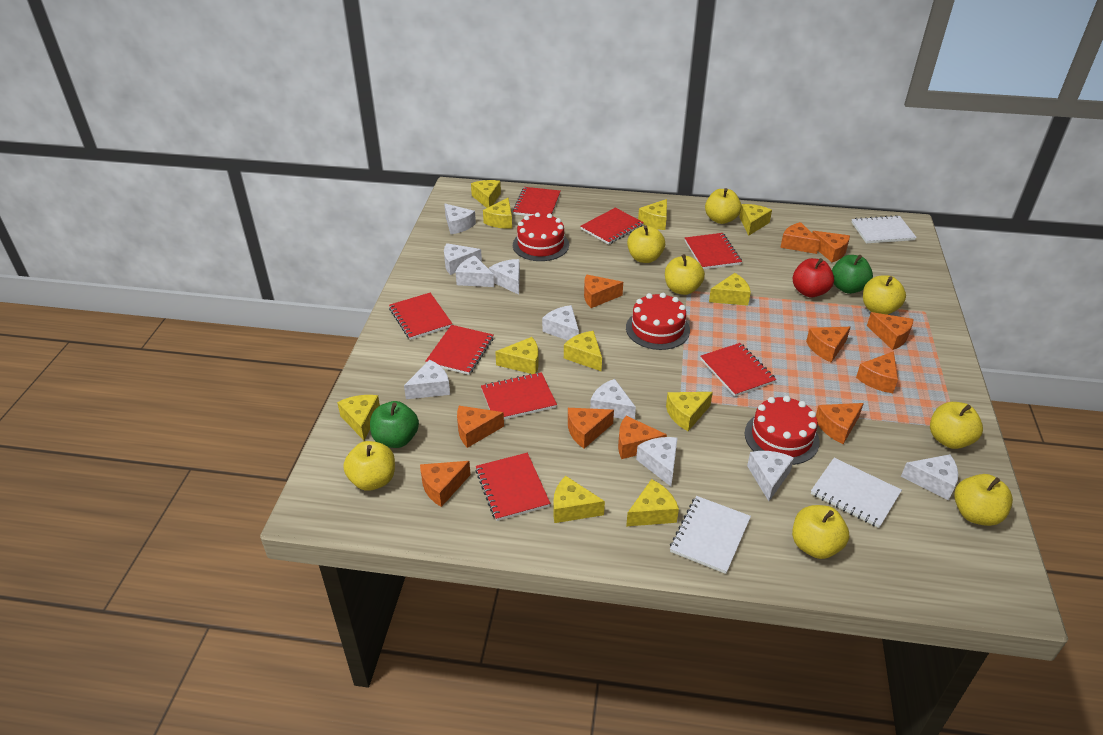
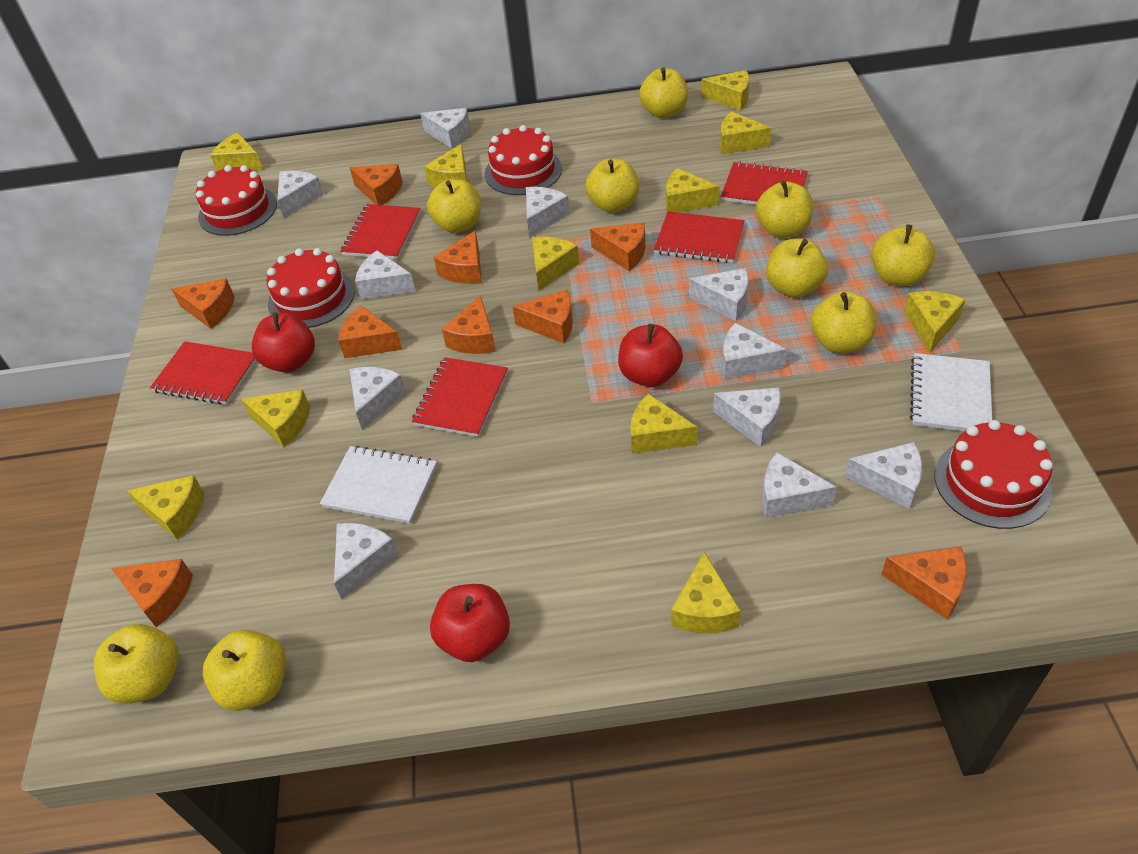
green apple: [370,401,419,448] [832,255,873,294] = 2 -> none = 0
orange cheese: [420,461,471,507] [457,406,504,448] [568,408,614,448] [584,274,623,308] [618,416,667,459] [780,222,820,254] [806,327,850,362] [812,231,850,262] [816,403,864,444] [856,351,898,393] [867,312,913,350] = 11 -> [111,559,193,627] [172,279,235,329] [338,306,403,358] [349,164,403,205] [434,230,482,284] [442,295,496,354] [512,290,573,343] [590,223,645,271] [881,547,967,620] = 9
red apple: [793,258,834,297] = 1 -> [252,312,315,373] [430,584,510,662] [618,324,683,387] = 3
red cake: [513,213,569,261] [626,293,690,350] [745,396,820,465] = 3 -> [196,165,277,236] [267,248,355,328] [485,125,562,195] [935,420,1053,529] = 4
red notebook: [389,293,452,340] [425,325,493,375] [475,453,550,521] [481,372,557,419] [513,187,561,216] [580,208,644,245] [685,233,742,269] [700,343,776,396] = 8 -> [150,341,257,405] [341,204,421,260] [412,357,508,437] [654,211,745,263] [721,161,808,205] = 5
white cheese: [404,360,450,399] [444,204,476,234] [444,243,482,275] [456,255,494,287] [489,259,520,295] [542,305,579,340] [590,379,636,419] [636,437,677,486] [747,451,794,501] [901,454,958,500] = 10 -> [277,171,324,218] [334,523,398,599] [349,367,406,430] [355,250,416,299] [420,108,470,148] [526,187,570,238] [689,268,748,321] [713,388,781,447] [722,323,787,380] [762,453,837,518] [845,442,922,509] = 11
white notebook: [670,496,751,574] [811,458,902,528] [851,215,917,244] = 3 -> [320,445,437,524] [910,353,992,431] = 2
yellow apple: [343,441,395,491] [627,226,665,263] [665,254,705,295] [705,188,742,224] [792,505,849,559] [863,275,906,315] [930,402,983,449] [954,474,1013,526] = 8 -> [94,624,179,704] [203,630,286,711] [427,179,481,233] [585,159,639,213] [639,67,688,118] [756,180,814,238] [766,238,828,298] [811,291,876,353] [871,225,935,286] = 9

